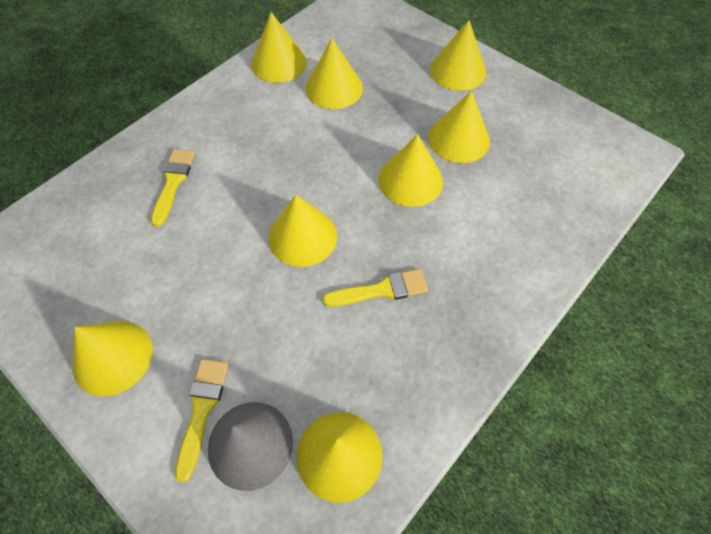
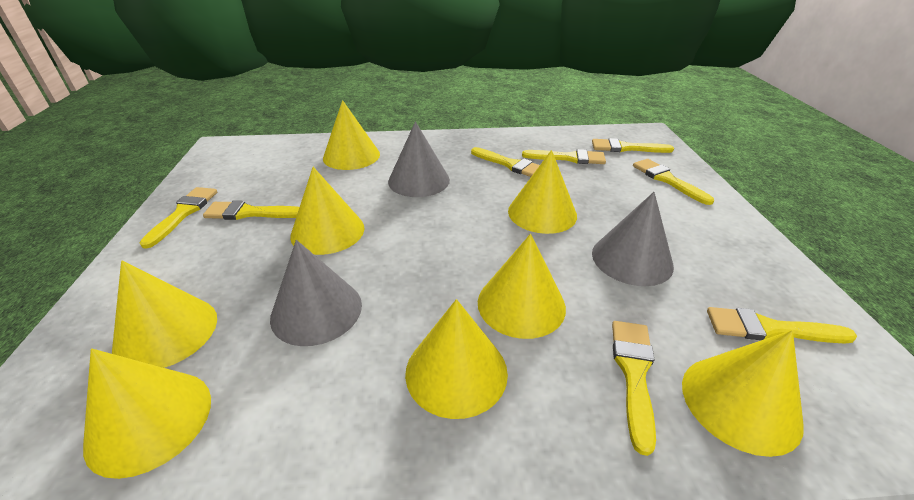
grey cone: [208,402,293,491] = 1 -> [270,240,362,346] [388,121,450,197] [592,192,674,286] = 3
yellow brush: [151,149,195,227] [175,359,228,483] [322,269,428,307] = 3 -> [139,187,217,249] [203,200,299,220] [471,147,540,177] [522,149,606,164] [592,138,674,153] [612,321,656,456] [633,159,714,205] [707,307,857,343] = 8

